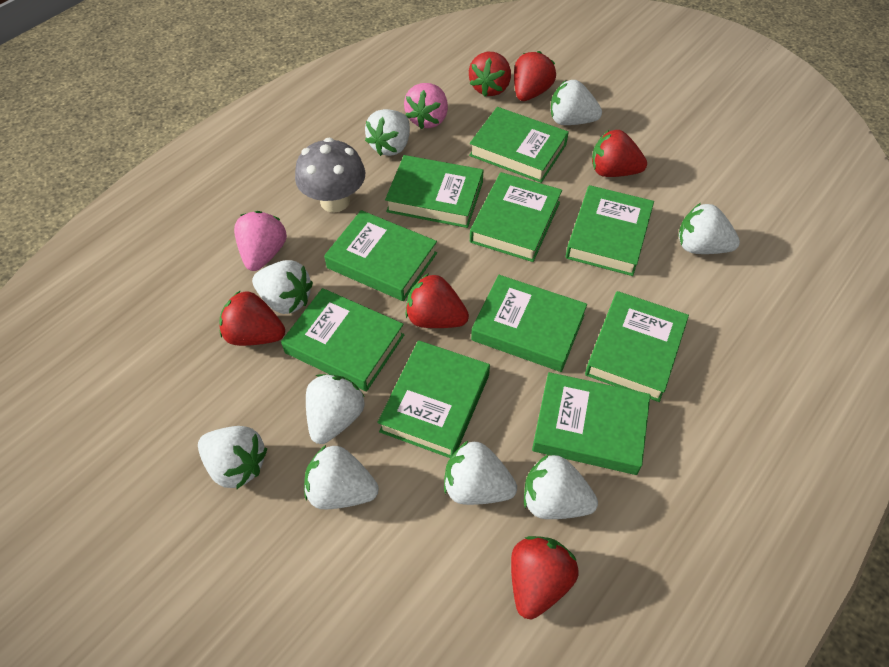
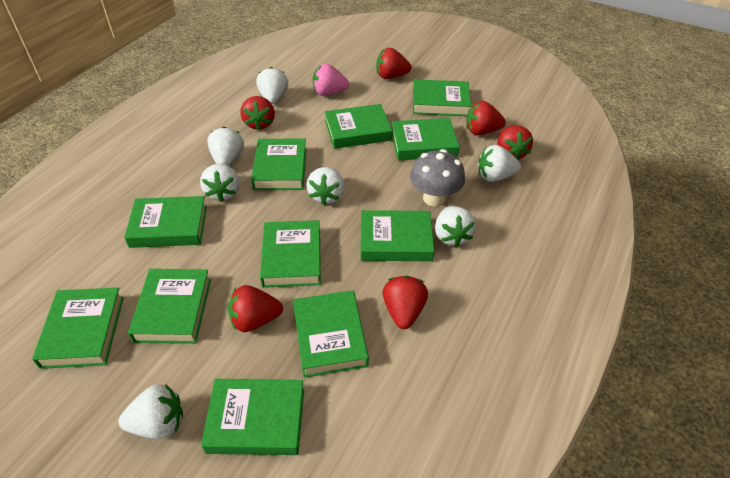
green book: [281,288,405,391] [324,210,437,301] [377,340,490,458] [385,155,484,228] [469,107,569,183] [470,172,562,262] [471,275,587,372] [532,372,650,475] [566,185,654,276] [585,291,689,402] = 10 -> [32,288,124,369] [124,196,207,248] [128,269,211,344] [201,379,304,455] [251,139,307,190] [260,220,321,288] [293,291,369,378] [325,104,392,149] [361,210,434,261] [392,118,459,161] [413,79,471,116] = 11
pink strawberry: [234,211,287,271] [404,83,448,129] = 2 -> [313,63,349,96] = 1
white strawberry: [198,426,267,489] [252,260,313,314] [304,445,379,509] [306,374,365,444] [365,109,410,156] [444,440,517,505] [524,454,598,519] [551,80,602,125] [678,203,740,254] = 9 -> [118,384,183,439] [200,164,239,202] [207,127,244,166] [256,67,288,104] [306,167,345,205] [435,206,476,247] [479,145,521,182] = 7

